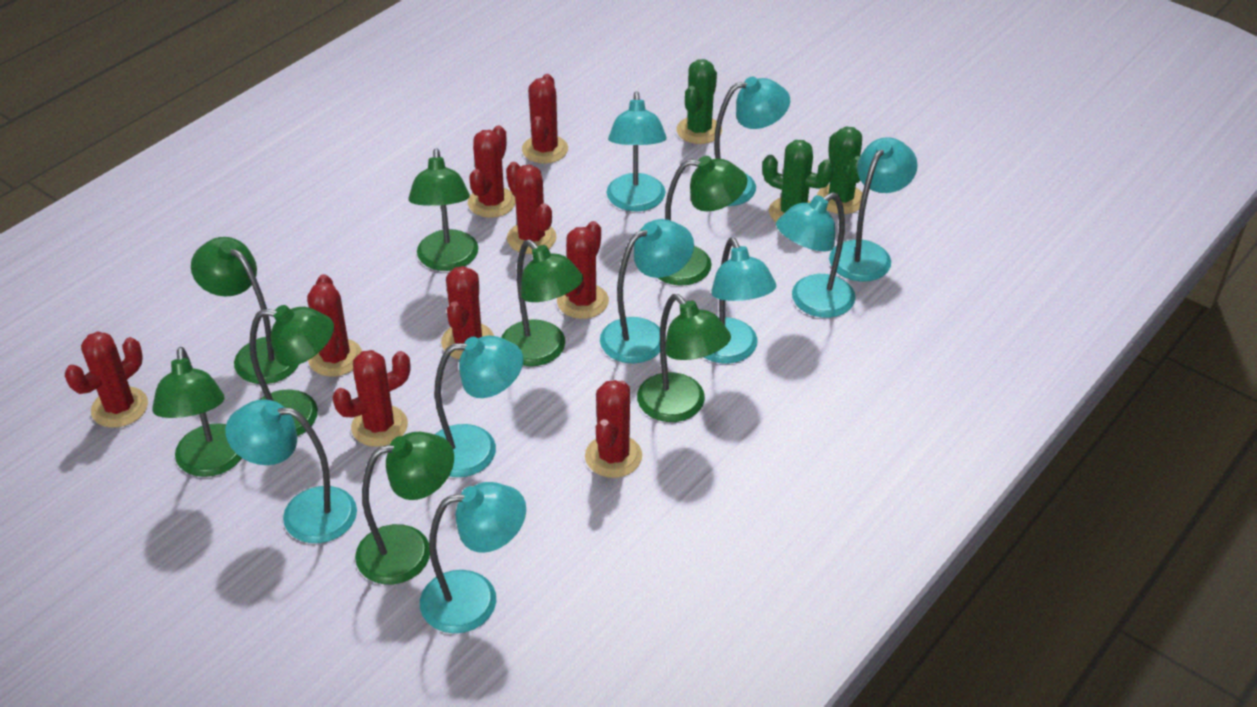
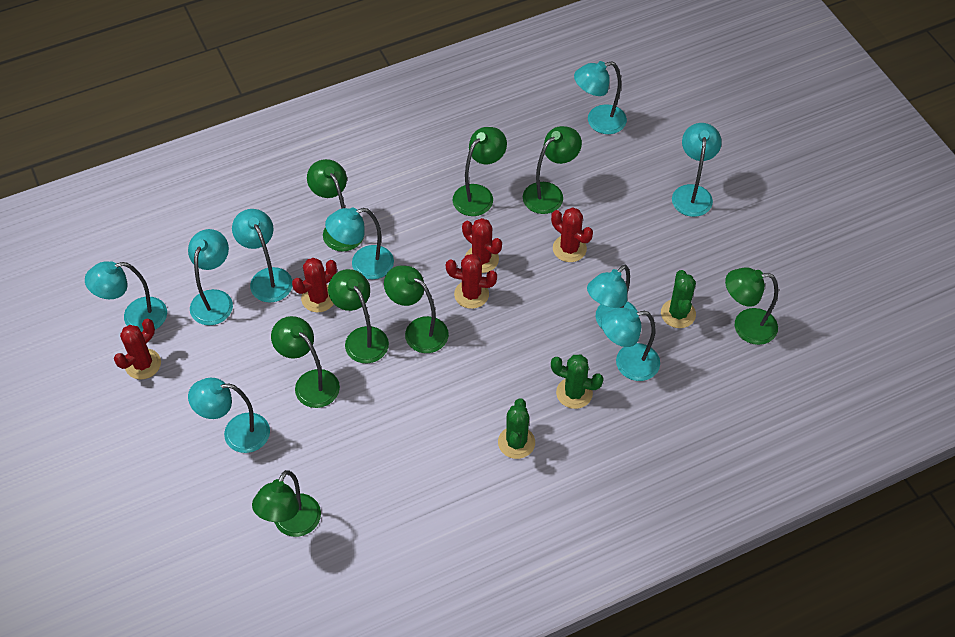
red cactus: [65,331,148,428] [307,274,362,377] [332,350,410,447] [441,266,494,359] [468,125,516,218] [506,162,557,254] [522,74,568,163] [557,221,609,319] [585,380,642,478] = 9 -> [114,319,161,379] [292,258,337,312] [446,254,497,309] [462,218,502,273] [551,207,593,262] = 5

